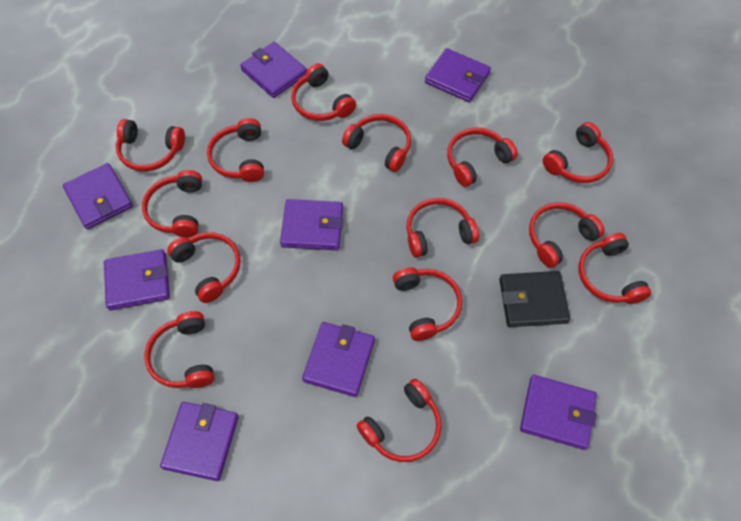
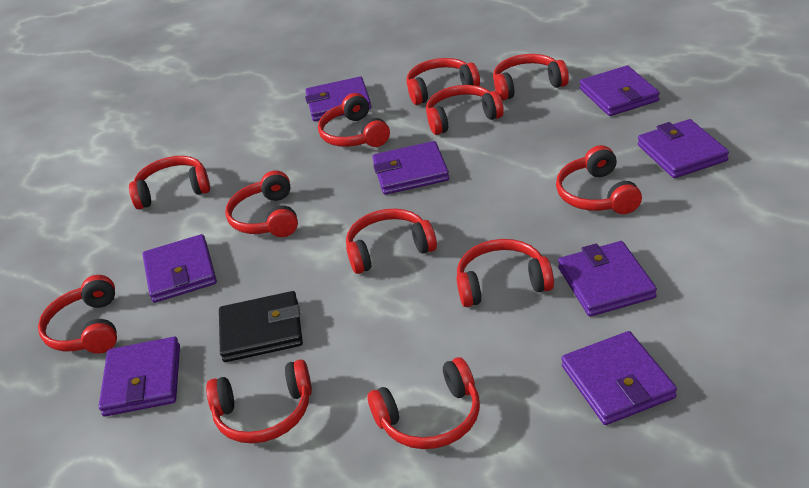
red headphones: [116,119,185,171] [142,170,202,238] [145,311,214,388] [167,232,241,303] [207,118,264,182] [291,63,356,121] [342,114,411,172] [357,379,441,462] [393,267,462,341] [406,198,479,258] [447,127,518,187] [529,202,605,268] [543,122,613,183] [578,233,651,304] = 14 -> [38,275,117,354] [129,156,210,210] [206,359,312,443] [225,170,298,237] [318,93,390,147] [346,209,437,274] [367,357,480,449] [406,58,480,105] [426,85,504,135] [456,239,554,307] [493,54,569,101] [556,145,642,214] = 12

